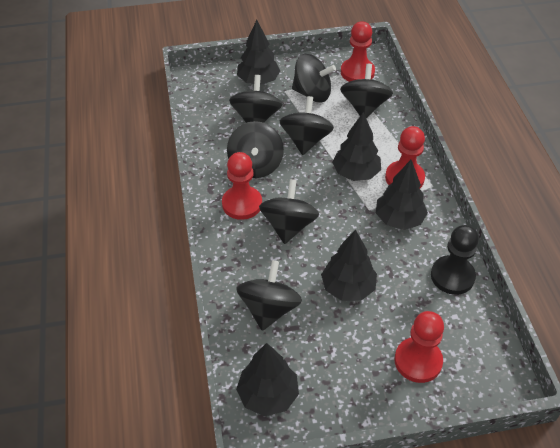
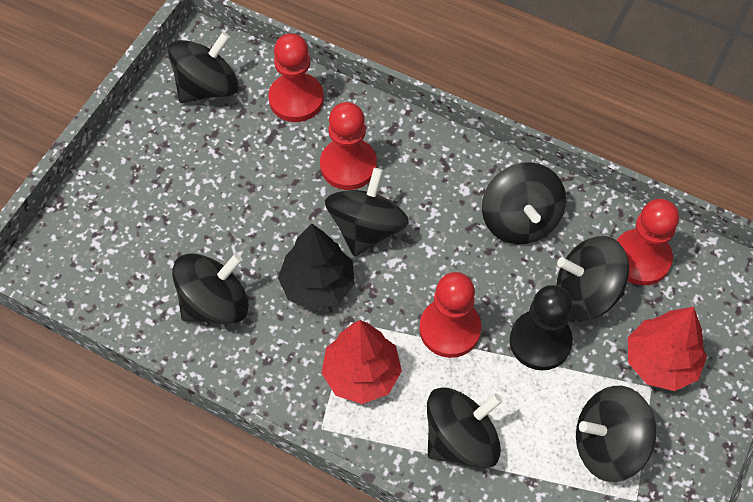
black tree: [236,343,299,416] [237,20,280,85] [321,230,377,301] [332,112,381,181] [376,160,428,230] = 5 -> [278,223,354,311] = 1
red tree: none = 0 -> [322,320,402,404] [628,307,707,391] = 2

